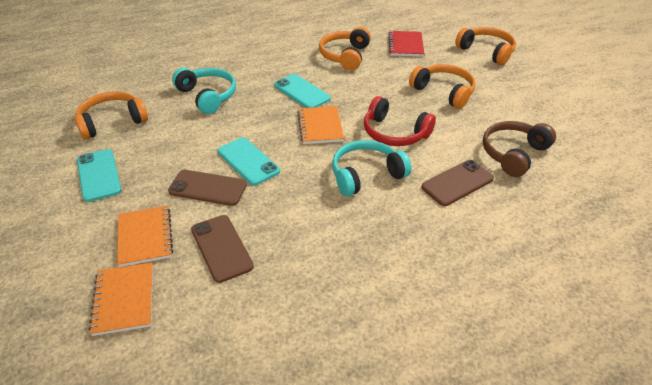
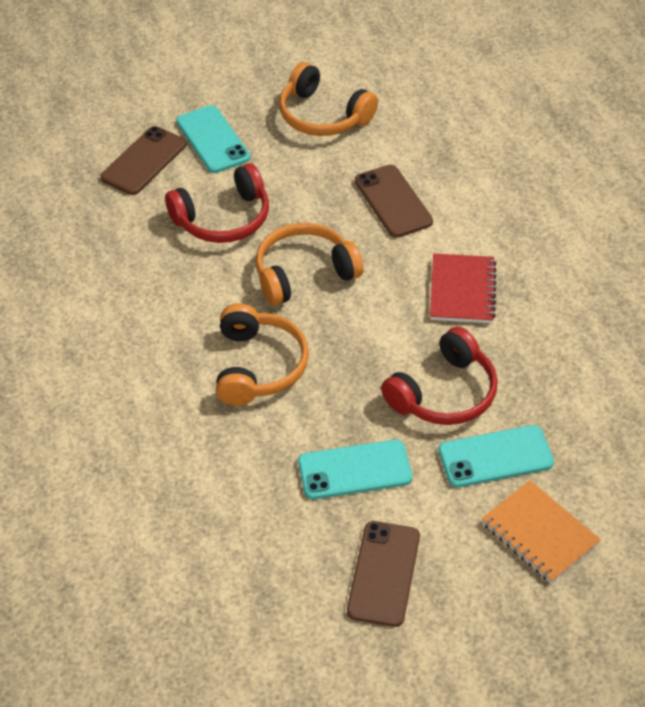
brown headphones: [483,121,556,177] = 1 -> none = 0
orange headphones: [74,91,148,139] [319,27,371,70] [409,64,476,109] [455,27,516,65] = 4 -> [216,303,309,406] [256,223,363,306] [279,62,378,136] = 3
orange notebook: [89,262,153,336] [117,206,173,267] [297,106,344,144] = 3 -> [481,480,601,583] = 1
red headphones: [364,96,436,146] = 1 -> [165,163,269,243] [381,327,498,425] = 2
turquoise headphones: [172,68,236,114] [332,140,411,196] = 2 -> none = 0

